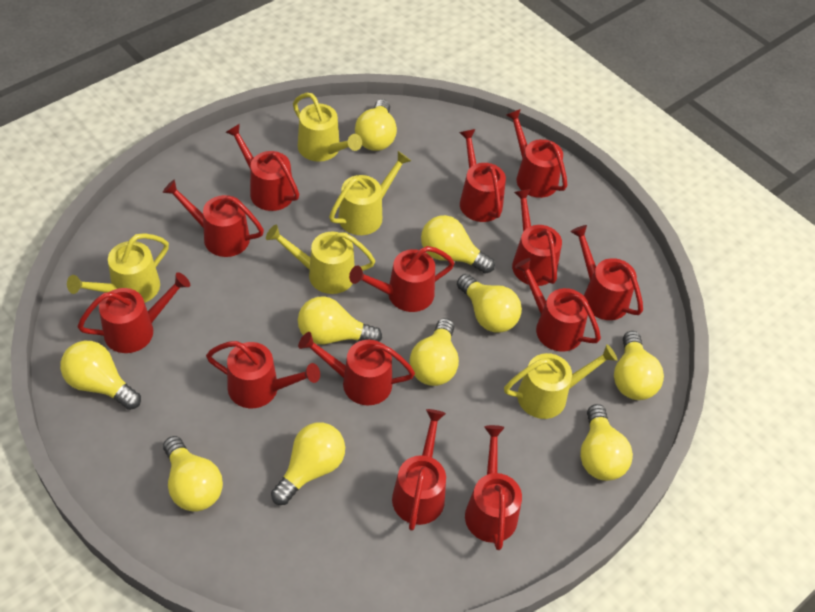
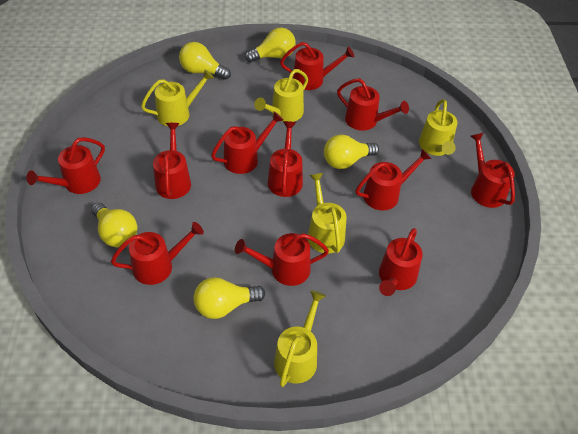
red watering can: [77,272,190,353] [163,179,264,257] [206,341,320,408] [226,124,299,211] [298,332,415,405] [349,246,454,312] [392,409,446,531] [459,129,506,222] [465,425,522,550] [506,109,567,198] [512,189,562,286] [515,258,601,352] [570,225,643,320] = 13 -> [27,137,105,194] [111,222,204,285] [153,123,191,199] [211,112,284,174] [235,233,329,286] [268,121,303,197] [280,42,354,90] [337,78,409,131] [355,149,431,210] [379,228,423,296] [471,133,515,208] = 11
yellow light bulb: [60,341,141,410] [163,436,223,512] [271,423,345,505] [298,296,382,345] [355,99,397,151] [410,318,459,386] [421,215,495,274] [457,274,522,333] [580,404,633,481] [614,331,664,400] = 10 -> [91,203,137,247] [179,42,231,80] [194,277,265,319] [245,27,296,63] [324,135,379,169] = 5

